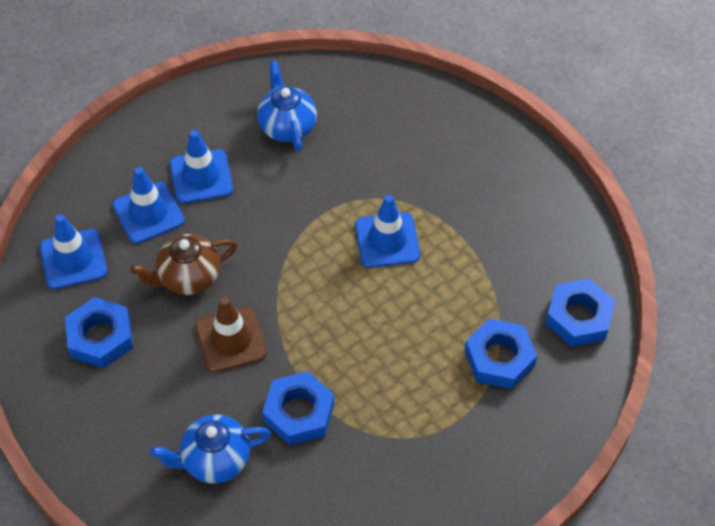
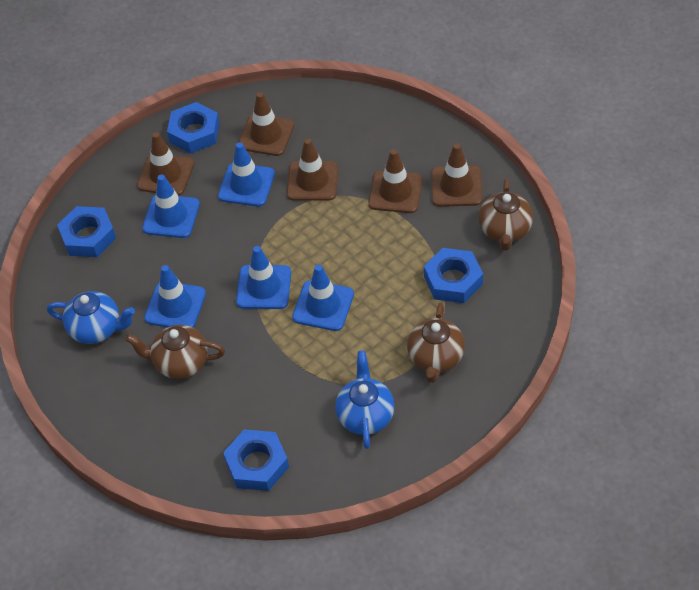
blue traffic cone: [40,214,107,289] [113,167,185,244] [170,130,233,204] [355,195,420,268] = 4 -> [142,174,200,238] [144,265,206,328] [218,142,275,207] [236,246,291,309] [292,265,354,331] = 5
brown teapot: [130,234,237,295] = 1 -> [125,325,225,379] [407,303,465,383] [479,179,533,251] = 3
brown traffic cone: [195,297,267,372] = 1 -> [137,132,194,196] [238,92,294,156] [287,138,338,201] [368,149,423,213] [431,143,482,207] = 5

